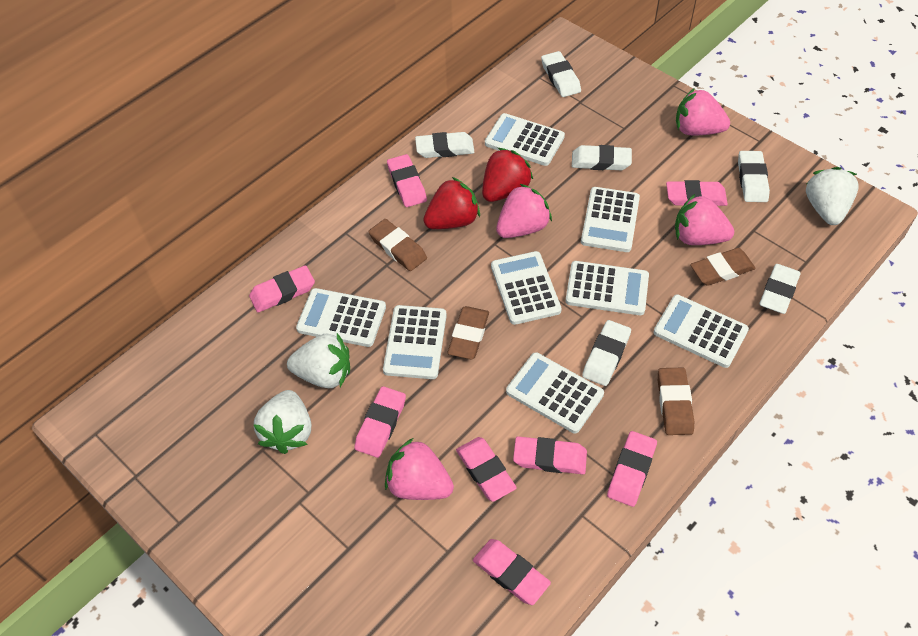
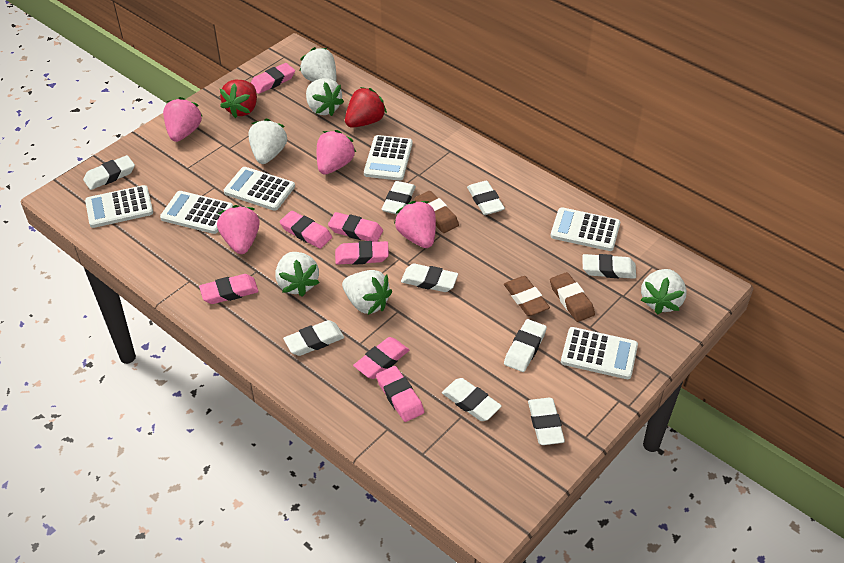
brown eraser: [368,219,427,271] [448,306,489,359] [658,368,694,435] [690,248,756,286] = 4 -> [415,191,459,233] [504,276,550,316] [550,272,595,322] = 3
pink eraser: [249,265,315,313] [354,386,406,458] [387,154,427,207] [456,437,517,502] [473,539,551,605] [513,436,587,474] [607,431,657,507] [666,180,728,206] = 8 -> [199,274,258,304] [251,63,295,94] [279,211,332,249] [328,212,383,242] [335,241,389,265] [353,337,409,379] [376,366,424,422] = 7
white calculator: [296,288,386,347] [383,305,447,379] [485,113,565,166] [491,251,562,325] [506,352,604,433] [565,261,649,315] [581,187,640,252] [654,295,749,368] = 8 -> [85,185,153,228] [160,191,233,234] [224,167,295,211] [364,135,413,181] [550,207,620,251] [561,327,638,379] = 6
white eraser: [415,132,474,158] [541,51,581,97] [572,145,632,170] [582,320,631,386] [738,151,770,202] [759,264,801,314] = 6 -> [83,155,135,190] [283,320,344,356] [382,181,416,214] [401,264,458,292] [442,378,502,421] [467,181,505,215] [504,319,547,372] [528,398,565,445] [583,254,636,279] = 9
white strawberry: [254,390,311,454] [287,333,350,388] [806,167,859,225] = 3 -> [249,119,288,164] [275,252,319,297] [300,47,336,82] [306,78,344,116] [342,270,392,315] [641,269,687,315] = 6

